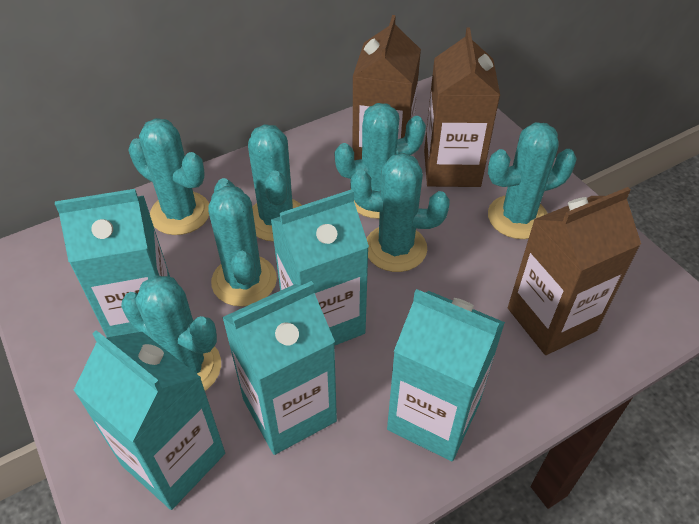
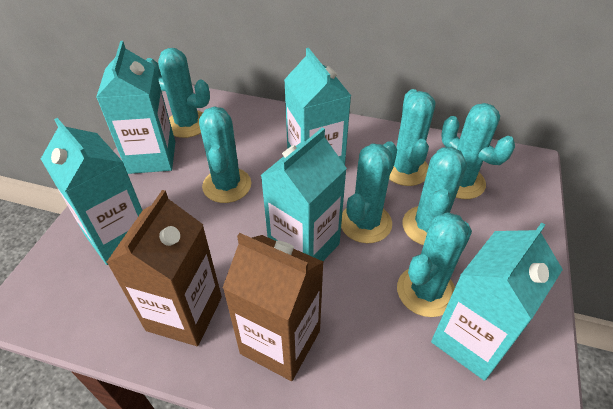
brown carton: [353,15,421,160] [424,28,500,187] [508,187,641,355] = 3 -> [106,190,222,346] [223,233,324,381] = 2

